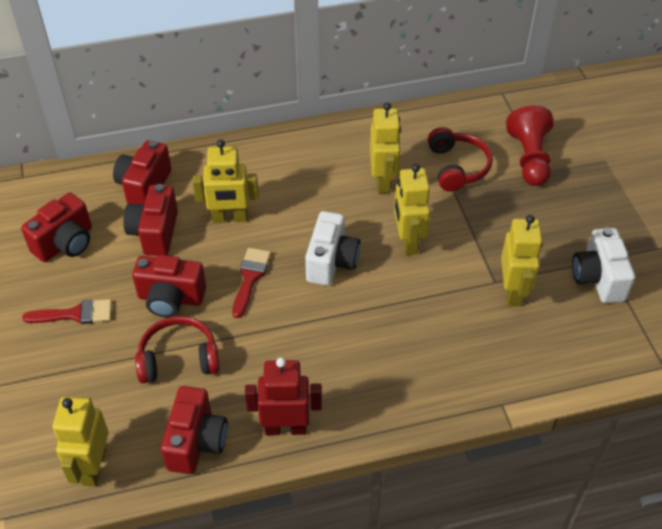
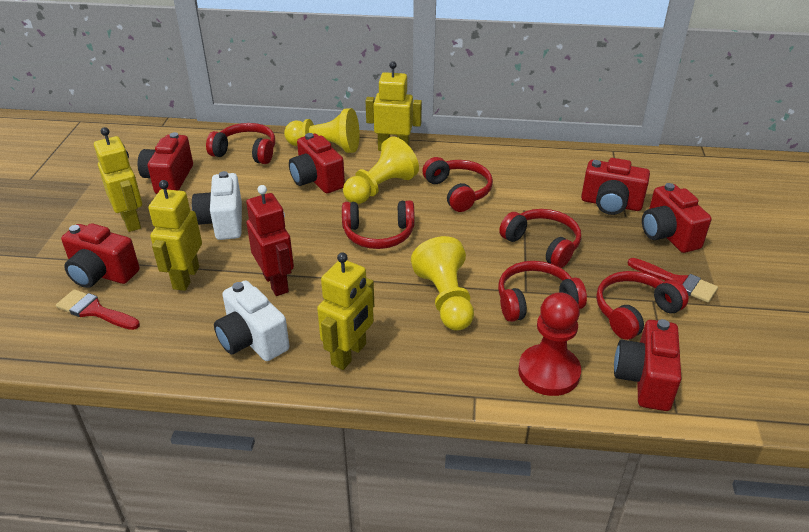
red camera: [21,193,92,262] [113,140,171,204] [123,184,178,256] [132,255,206,317] [161,386,228,474] = 5 -> [61,223,140,288] [138,132,193,194] [289,133,345,193] [581,158,650,215] [614,319,681,411] [642,183,712,253] = 6
red headphones: [135,316,220,383] [428,127,493,192] = 2 -> [206,123,275,164] [342,200,415,249] [422,157,493,212] [498,261,587,322] [499,209,581,268] [596,271,689,340] = 6
yellow pawn: none = 0 -> [284,108,360,153] [343,137,419,204] [411,236,474,331] = 3
yellow robot: [52,397,109,487] [192,139,259,223] [370,102,401,193] [394,164,430,255] [501,215,543,306] = 5 -> [94,127,142,232] [148,180,202,291] [317,252,374,370] [366,61,422,151] = 4

